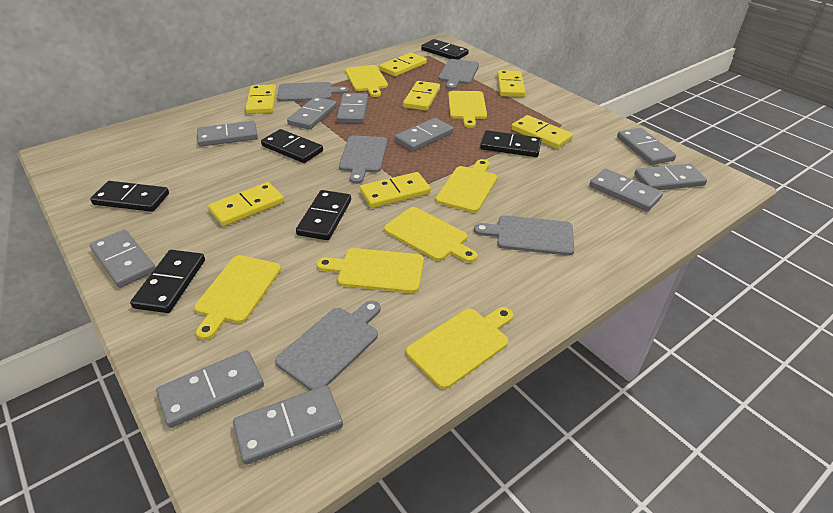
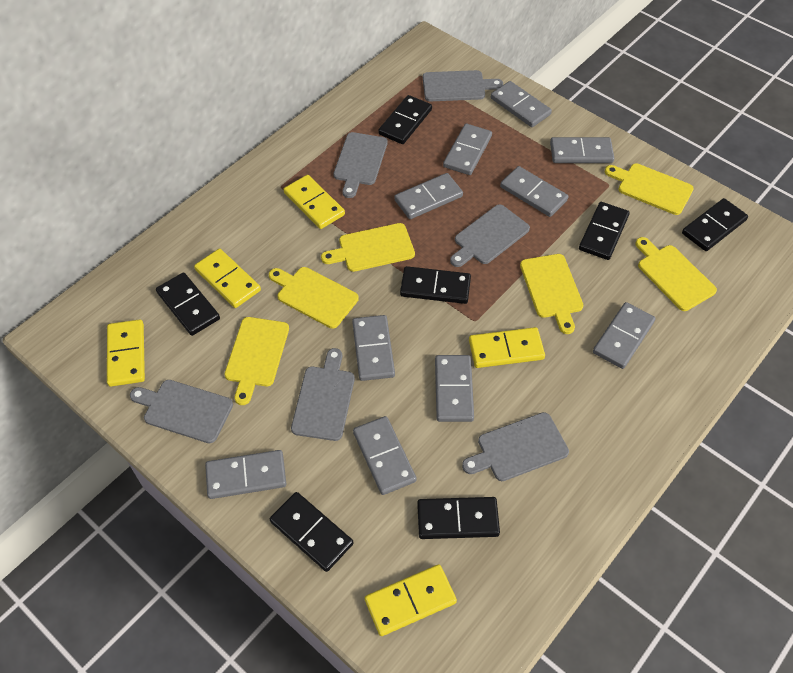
black domino: [90,181,169,212] [130,250,205,313] [261,129,323,163] [296,190,351,240] [421,39,469,60] [480,130,541,157] = 6 -> [156,273,220,336] [270,492,353,572] [378,95,432,144] [400,266,471,304] [417,497,500,539] [579,202,630,260] [682,198,748,251] = 7
grey cutting board: [275,301,381,391] [277,82,349,102] [339,135,388,184] [439,59,479,90] [474,215,575,256] = 5 -> [130,380,233,443] [291,348,355,441] [333,132,388,198] [423,70,503,101] [450,204,530,267] [462,412,569,481] = 6
yellow cutting board: [194,255,281,340] [317,248,424,293] [345,65,388,97] [384,207,477,263] [406,307,513,389] [436,159,497,213] [448,91,487,128] = 7 -> [224,317,289,405] [269,267,359,329] [321,223,415,272] [520,254,583,334] [605,163,694,215] [635,237,717,311] = 6
yellow domino: [208,182,284,226] [246,84,276,114] [360,172,431,208] [379,52,427,77] [403,81,440,111] [497,70,525,97] [511,115,573,149] = 7 -> [107,319,145,387] [194,249,261,308] [283,175,345,229] [365,564,457,636] [469,327,545,368] = 5

